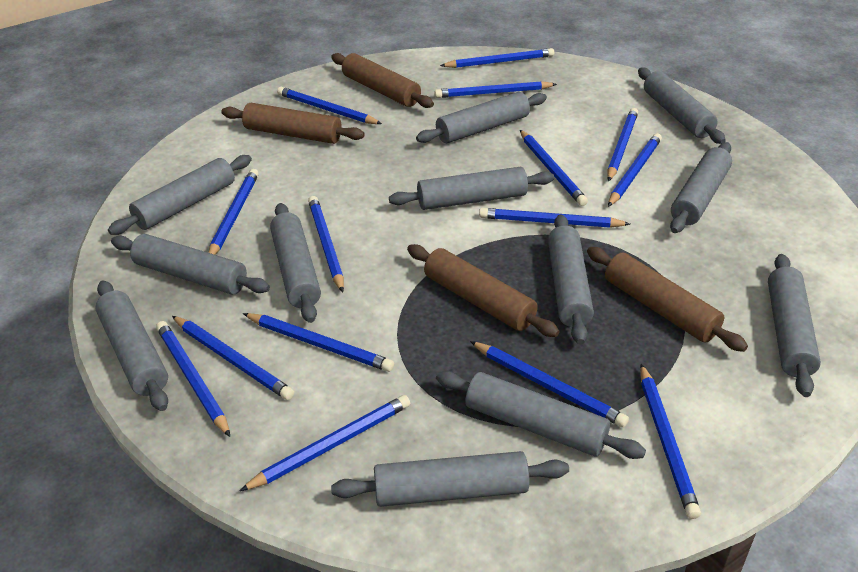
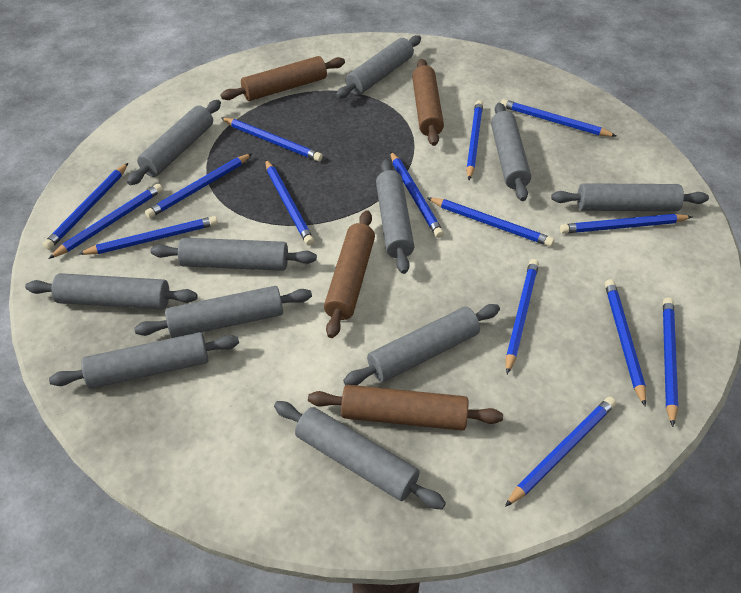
grey rolling pin: [95,281,168,411] [108,155,252,235] [111,234,270,295] [270,203,321,323] [331,451,569,507] [389,167,554,210] [416,92,547,143] [436,371,646,459] [548,214,594,344] [638,68,726,144] [670,142,732,233] [768,254,821,397] = 12 -> [25,273,197,310] [49,332,239,389] [127,100,221,185] [134,286,312,338] [150,238,317,271] [274,401,446,509] [336,35,421,99] [343,304,500,385] [376,159,414,274] [491,103,531,201] [551,183,709,211] = 11

